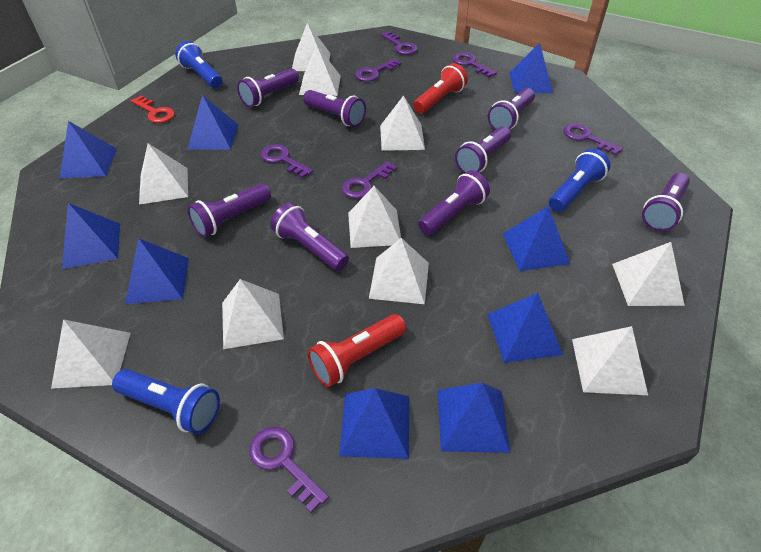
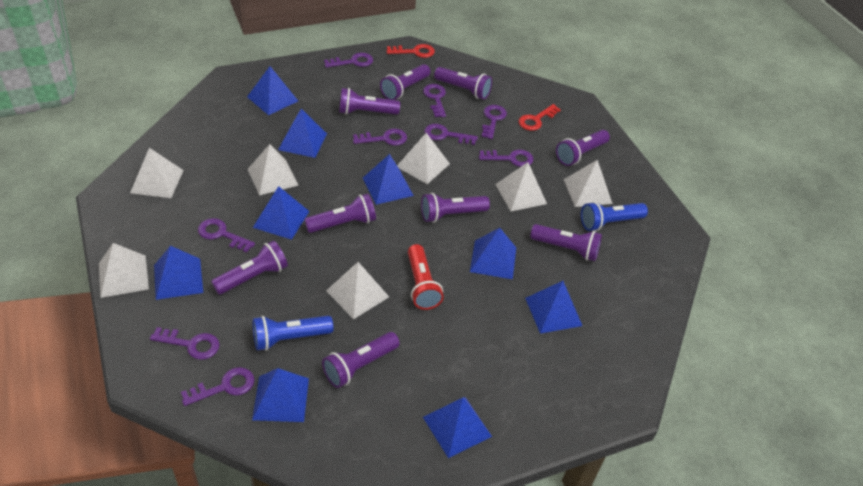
blue flashlight: [112,369,220,434] [175,41,223,88] [549,149,611,212] = 3 -> [253,316,334,351] [581,202,648,231] = 2
purple flashlight: [187,183,271,237] [237,68,299,107] [271,202,349,271] [303,90,366,127] [418,170,490,235] [455,126,511,173] [488,88,535,130] [642,173,690,231] = 8 -> [211,240,288,295] [304,193,376,233] [322,332,400,388] [339,88,400,115] [380,64,431,100] [421,193,490,223] [434,67,492,100] [530,224,602,261] [556,130,610,166] = 9
purple key: [249,427,329,513] [261,144,313,178] [342,161,397,199] [355,58,402,82] [381,31,418,55] [453,52,497,78] [564,123,623,156] = 7 -> [150,327,220,360] [181,367,254,406] [198,218,255,253] [324,53,373,68] [353,129,407,146] [423,84,446,117] [424,124,478,145] [479,150,533,167] [481,105,507,139] = 9
red flashlight: [307,314,406,387] [413,63,468,114] = 2 -> [408,244,444,310] = 1
red key: [131,96,175,123] = 1 -> [386,44,435,58] [519,104,561,131] = 2
white pyramid: [51,319,130,389] [139,143,188,205] [222,279,284,349] [292,23,330,71] [299,45,341,96] [348,186,401,248] [369,238,429,304] [380,95,425,151] [572,326,648,395] [612,242,685,306] = 10 -> [99,243,149,298] [130,148,184,198] [248,144,299,195] [326,262,389,319] [397,133,450,184] [495,162,547,211] [564,160,613,207] = 7

